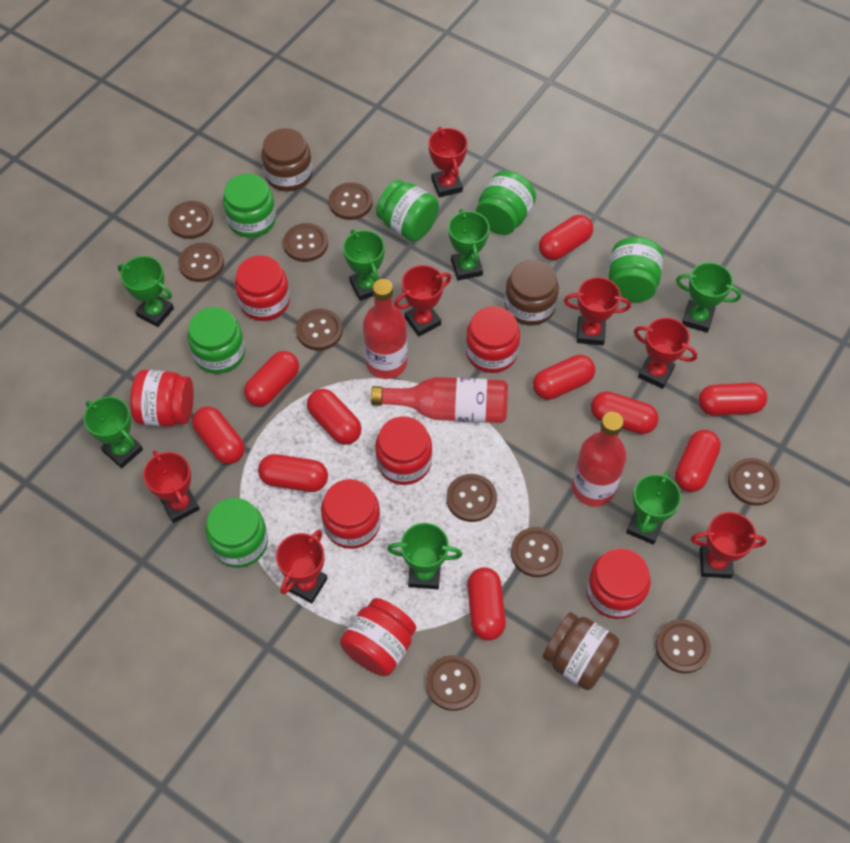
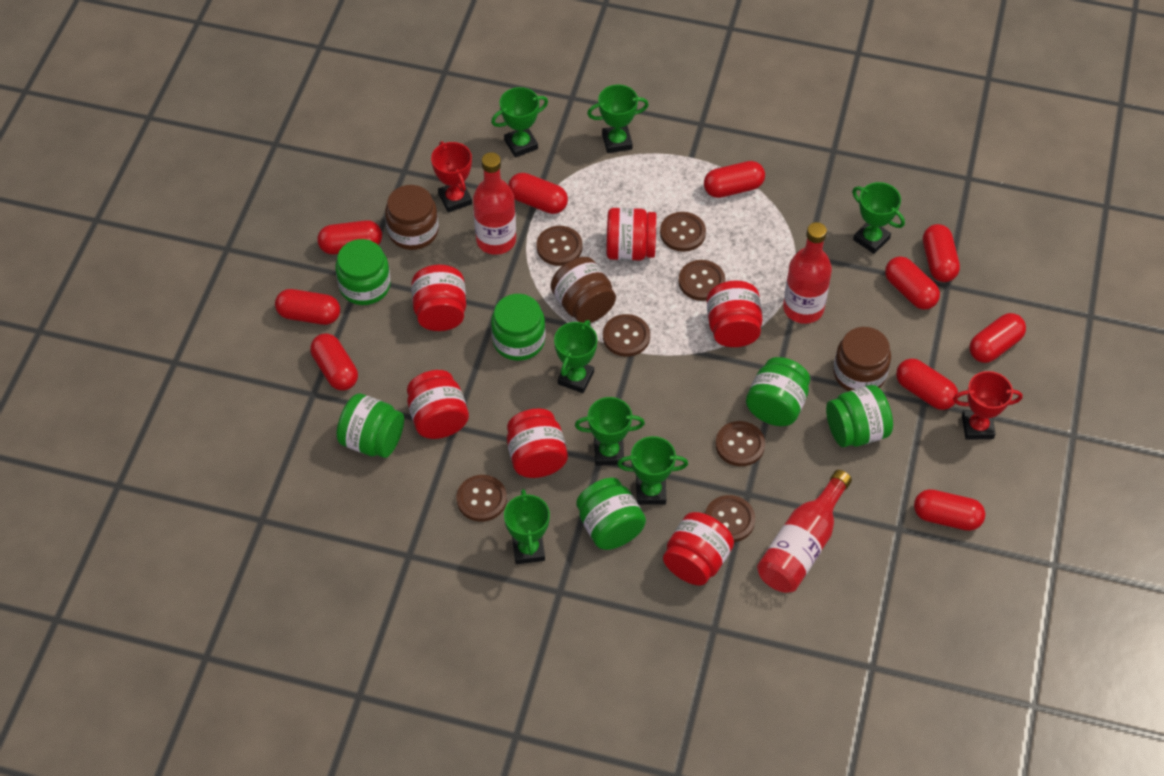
brown button: [168,201,213,239] [178,243,224,282] [283,223,328,262] [296,309,343,351] [329,182,373,220] [426,655,481,711] [447,474,497,522] [511,527,563,577] [655,619,711,674] [728,458,780,506] = 10 -> [457,475,507,522] [536,226,583,266] [603,314,650,357] [660,212,706,252] [679,260,725,301] [705,495,755,542] [715,421,765,466] = 7
red jar: [130,370,194,427] [235,255,290,321] [321,479,380,549] [340,598,416,676] [375,416,432,485] [466,306,520,373] [586,548,651,619] = 7 -> [407,370,469,439] [411,264,466,331] [507,408,568,478] [606,208,656,261] [663,512,734,585] [706,280,763,347] = 6
red trophy: [143,450,200,523] [276,530,327,603] [394,265,451,336] [428,127,468,197] [564,277,631,345] [634,318,697,389] [691,512,767,578] = 7 -> [431,141,472,212] [953,371,1023,440] = 2

